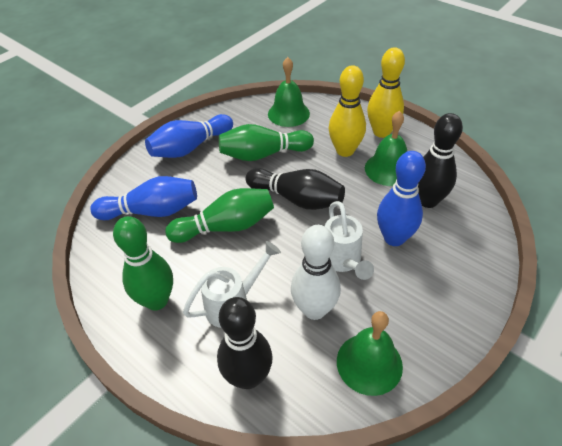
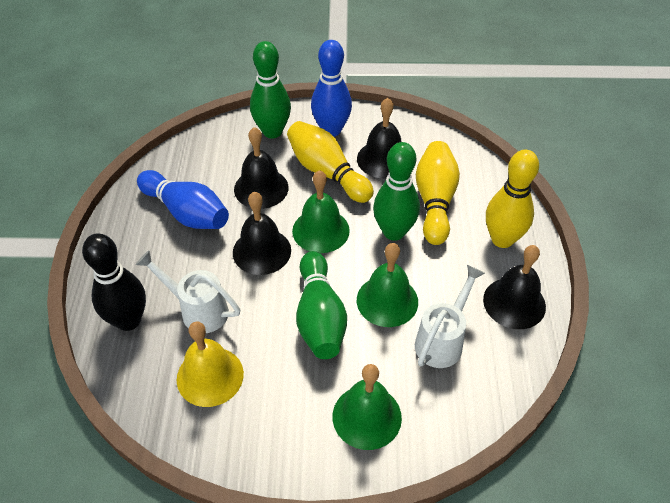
black bell: none = 0 -> [233,192,291,275] [234,127,289,209] [357,98,401,178] [483,245,546,329] = 4
black bowling pin: [217,297,273,389] [245,168,345,210] [418,113,463,208] = 3 -> [82,233,146,331] = 1
blue bowling pin: [90,176,197,220] [145,114,233,158] [377,151,426,246] = 3 -> [137,170,229,229] [311,40,352,137] = 2
white bowling pin: [291,225,341,320] = 1 -> none = 0
yellow bell: none = 0 -> [177,321,244,407] = 1
yellow bowling pin: [329,65,366,157] [367,47,405,138] = 2 -> [287,121,374,203] [416,141,460,245] [486,150,539,248] = 3

